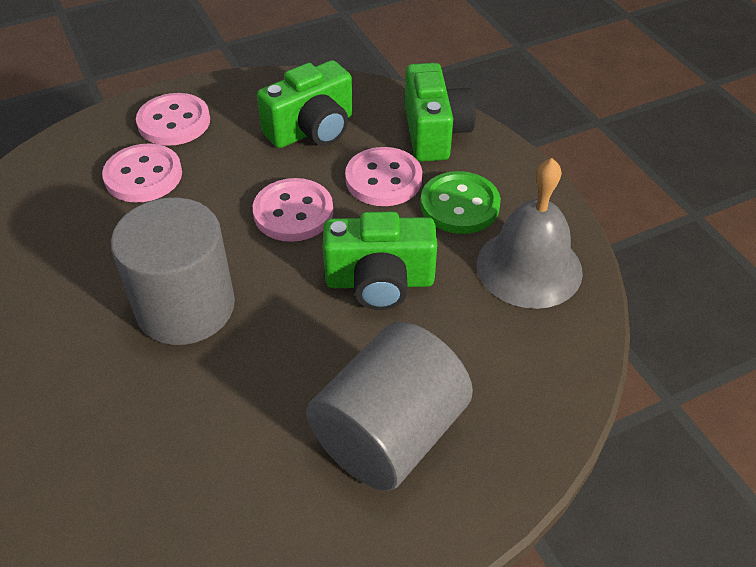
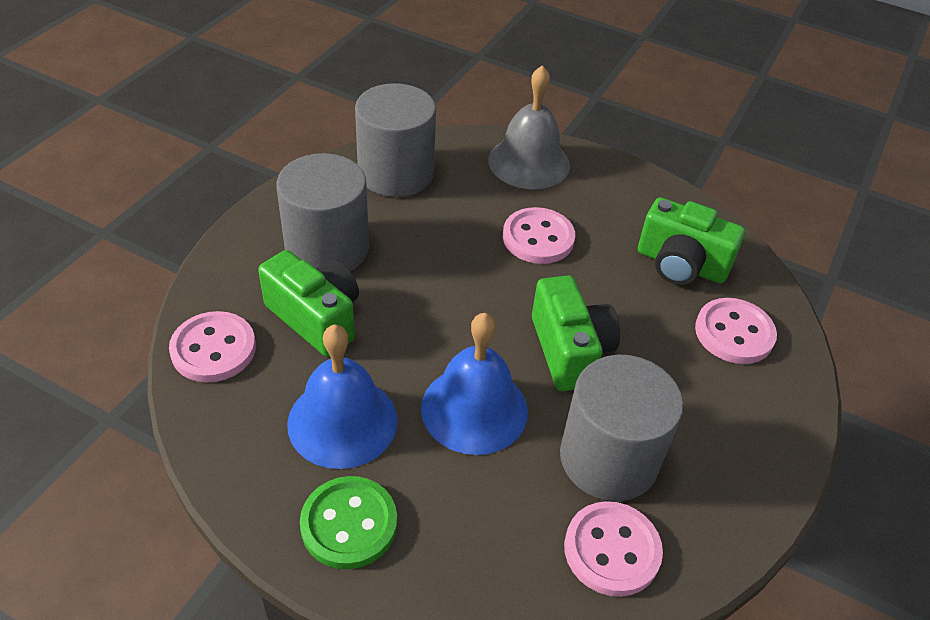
blue bell: none = 0 -> [287,324,398,469] [421,313,528,455] = 2
grey cylinder: [111,197,235,345] [306,322,473,491] = 2 -> [276,153,369,271] [355,83,436,197] [560,355,683,501] = 3

